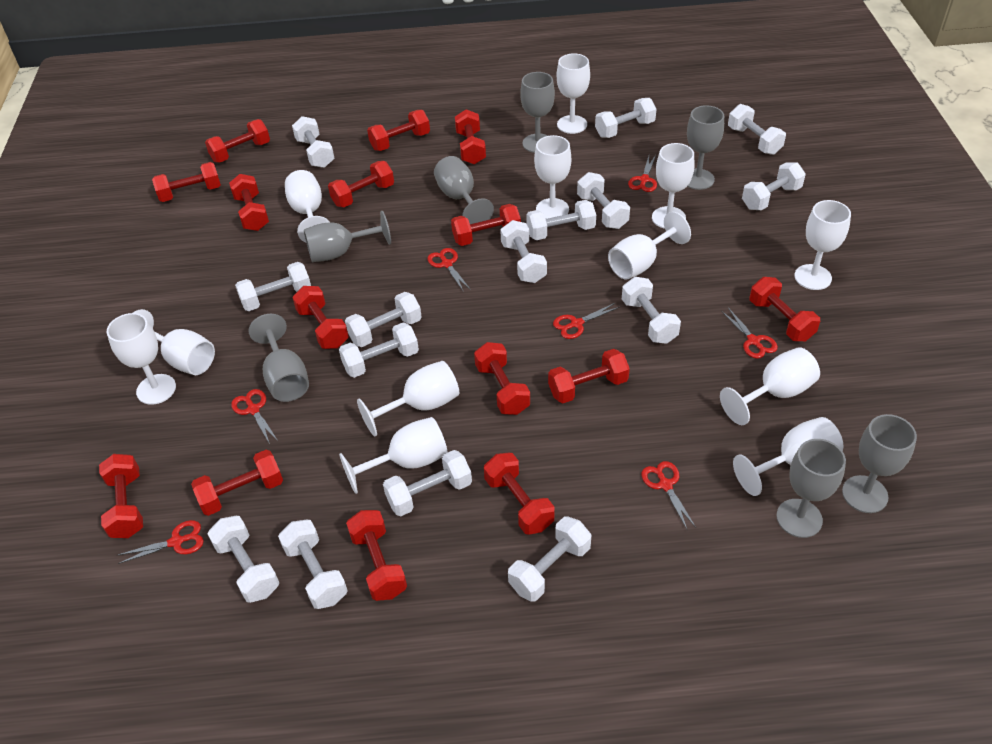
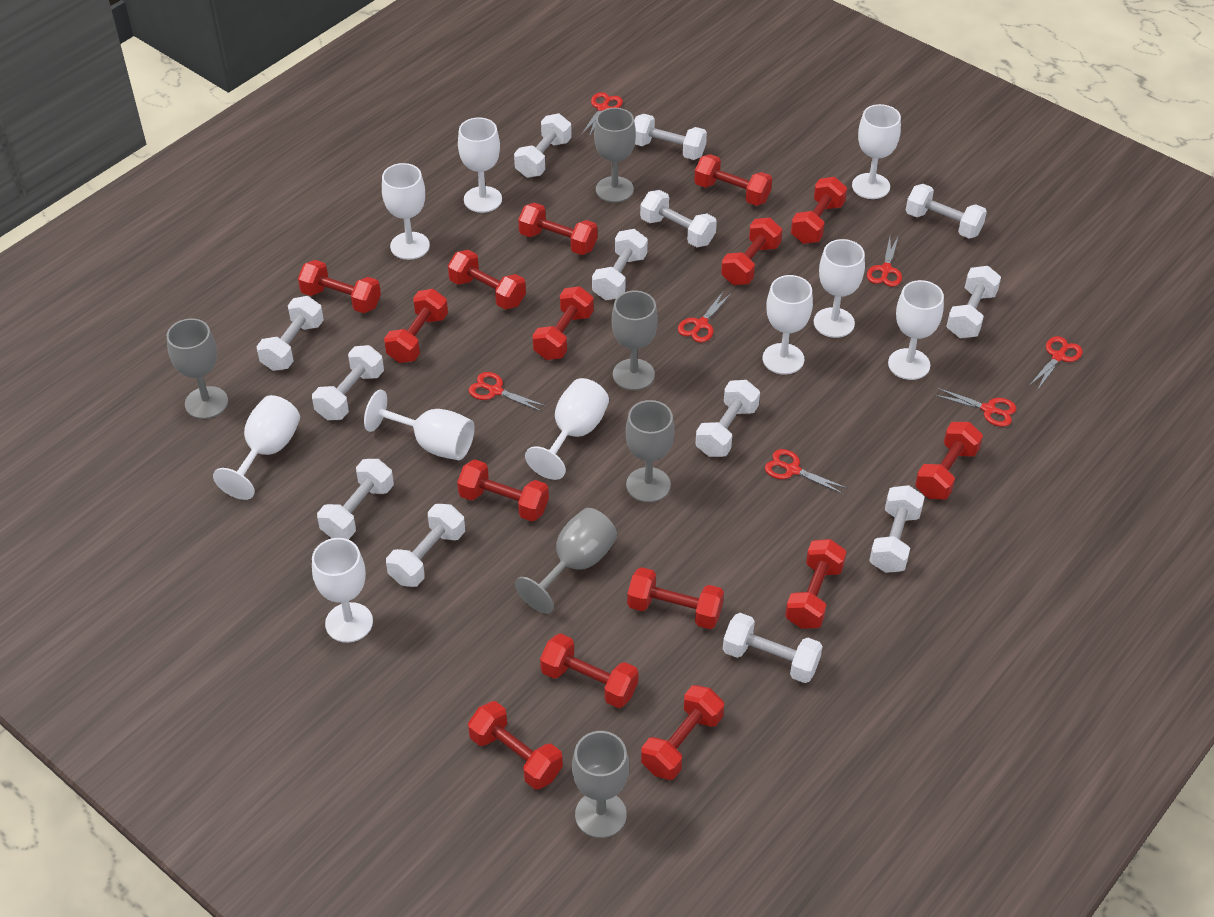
grey goblet: [249,314,309,402] [304,211,391,262] [434,156,494,224] [520,72,555,153] [687,105,724,190] [776,439,846,538] [842,414,917,513] = 7 -> [167,318,228,419] [515,508,617,614] [572,731,629,838] [594,108,636,203] [612,291,658,390] [625,400,675,503] = 6
white dumbbell: [207,516,279,603] [235,262,311,311] [278,520,348,609] [292,116,335,168] [339,322,419,378] [345,292,422,347] [383,450,472,516] [500,220,547,283] [508,517,592,602] [526,200,596,240] [577,172,630,229] [595,98,656,138] [622,277,681,344] [728,104,786,155] [742,162,806,210] = 15 -> [256,296,324,371] [312,345,384,420] [317,459,394,540] [386,504,465,587] [514,113,572,178] [592,229,648,300] [634,114,707,160] [640,190,717,247] [695,380,760,457] [723,613,823,683] [869,485,925,573] [906,184,987,239] [946,266,1001,338] = 13
white goblet: [107,313,176,405] [133,309,215,375] [285,170,330,243] [339,417,448,494] [357,361,459,437] [534,135,571,219] [557,53,590,134] [608,212,691,280] [652,143,694,229] [720,347,820,425] [733,417,844,496] [794,200,851,290] = 12 -> [213,395,300,500] [312,538,373,643] [364,390,475,460] [382,163,430,260] [458,117,502,213] [525,378,609,480] [763,275,813,375] [814,239,865,338] [852,104,901,199] [888,280,944,380] = 10

